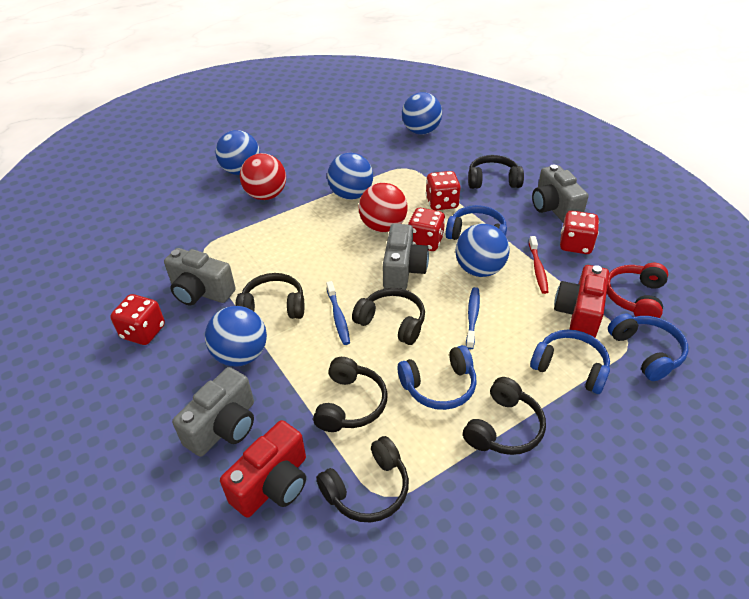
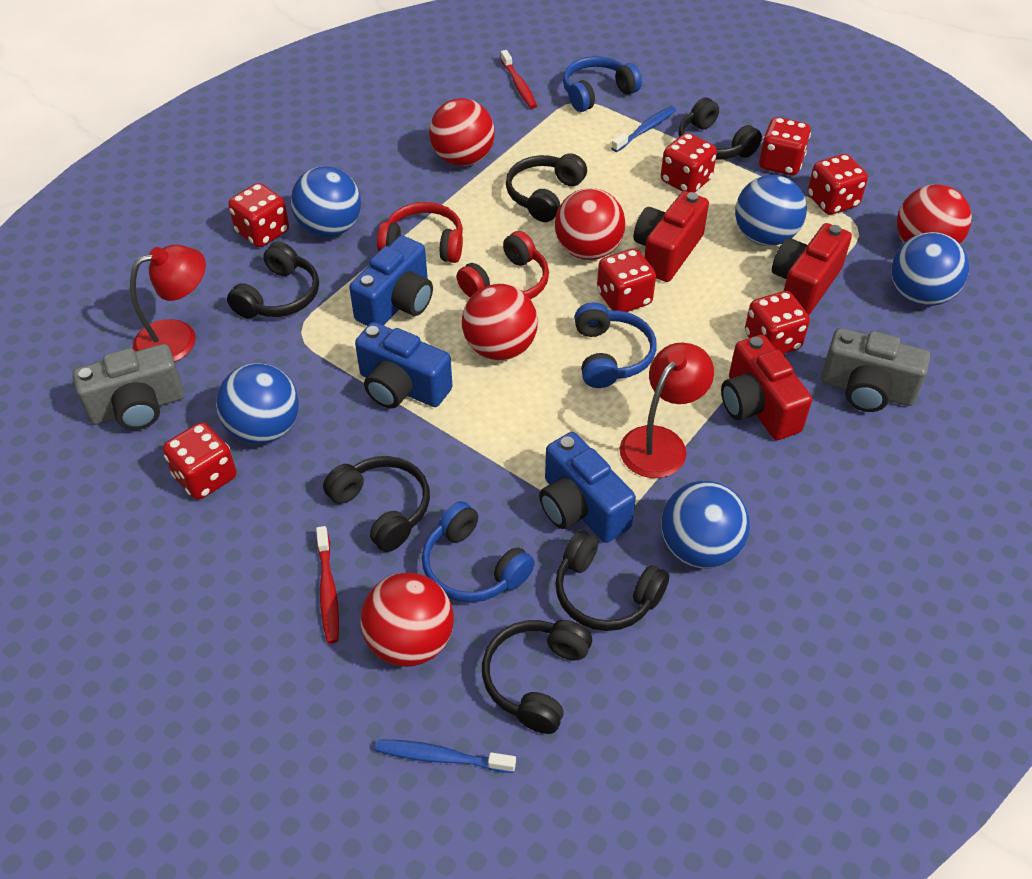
blue camera: none = 0 -> [349,236,433,326] [355,322,452,409] [539,432,636,543] = 3
blue headphones: [397,345,477,410] [445,205,507,240] [530,329,610,394] [608,313,688,381] = 4 -> [422,501,535,602] [563,56,642,112] [575,302,656,388] = 3
grey camera: [164,248,236,305] [172,367,254,457] [383,224,429,290] [532,165,589,223] = 4 -> [72,344,185,430] [821,328,930,412] = 2
red ball: [240,153,286,200] [359,183,408,232] = 2 -> [360,573,454,667] [429,98,495,166] [462,284,538,360] [555,188,626,260] [897,184,972,244] = 5
red camera: [220,420,306,518] [554,265,609,338] = 2 -> [633,191,709,282] [721,335,812,440] [772,223,852,315] = 3
red dice: [110,294,165,345] [408,208,445,251] [426,171,460,210] [560,211,599,254] = 4 -> [163,422,237,500] [228,183,289,247] [597,248,656,312] [661,133,717,193] [745,291,810,354] [759,117,811,176] [808,154,868,215] = 7
red headphones: [607,263,668,318] = 1 -> [377,202,463,263] [457,231,549,299] = 2
red lamp: none = 0 -> [130,245,206,362] [620,342,714,478] = 2
red toothbrush: [529,236,548,294] = 1 -> [316,526,339,644] [501,50,537,109] = 2

